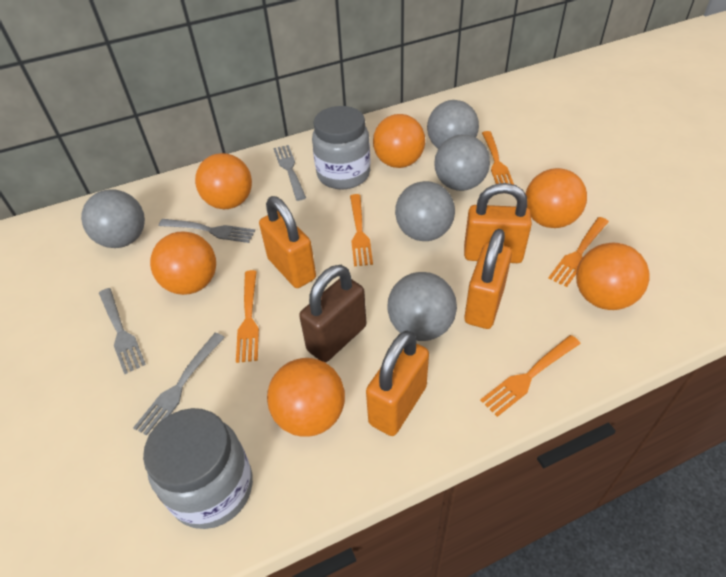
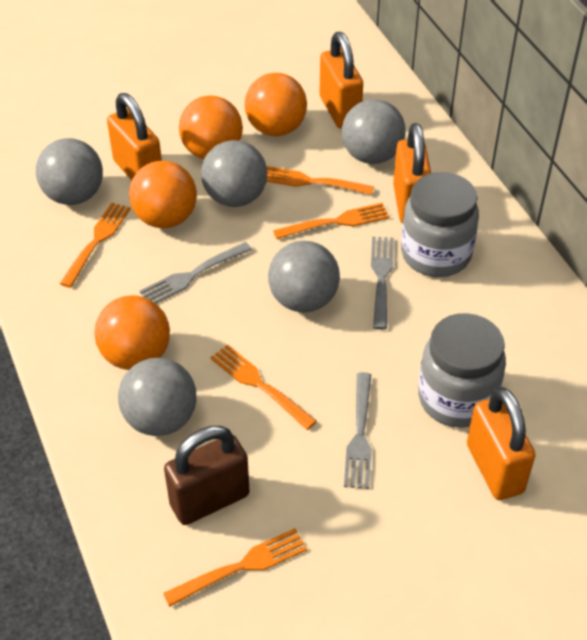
grey fork: [99,288,146,374] [133,333,225,436] [159,219,255,243] [274,145,306,201] = 4 -> [139,242,252,303] [344,372,372,489] [371,237,394,330] = 3
orange ball: [150,231,216,295] [195,153,252,209] [267,358,345,437] [373,114,425,168] [526,168,587,228] [576,243,650,310] = 6 -> [94,295,170,370] [129,161,197,228] [179,95,243,159] [245,73,307,136] = 4

